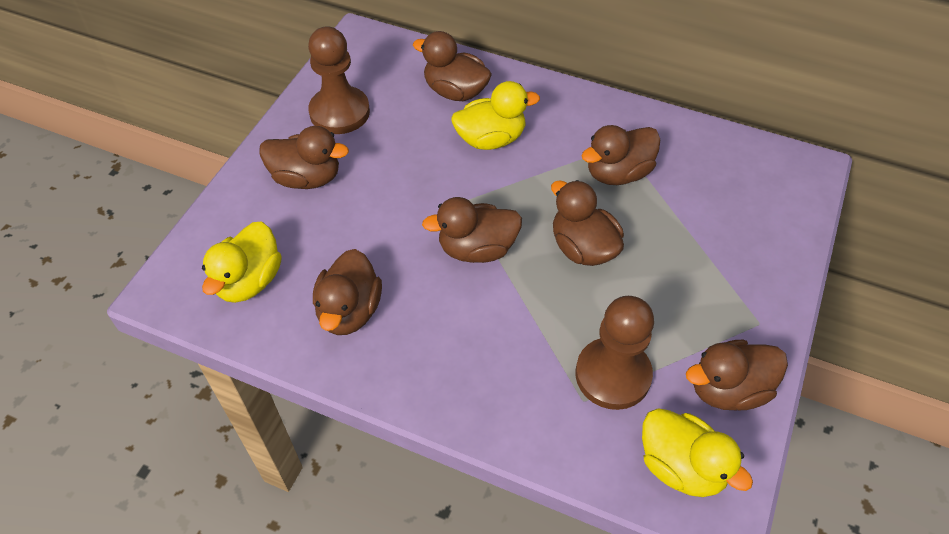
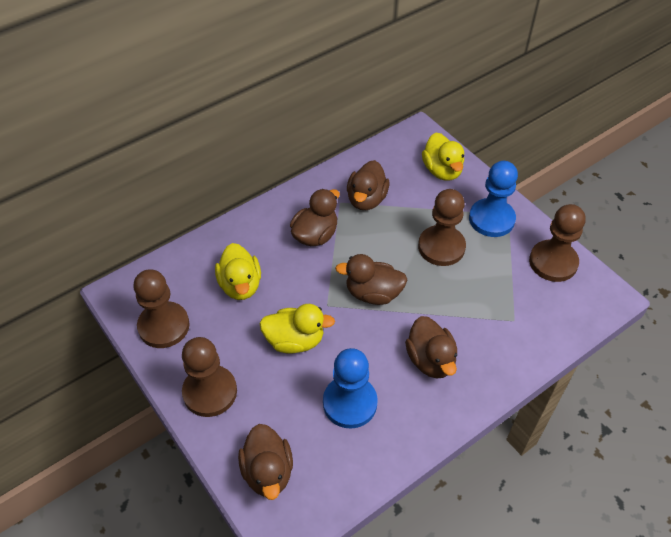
blue pawn: none = 0 -> [323,348,378,429] [469,161,518,237] = 2
brown duck: [259,126,349,189] [313,249,382,335] [413,31,492,101] [422,197,522,263] [551,180,624,266] [581,125,661,185] [686,340,788,410] = 7 -> [238,424,293,500] [290,189,340,246] [335,254,407,305] [347,160,389,210] [405,316,457,379] = 5
brown pawn: [308,26,370,134] [576,296,654,410] = 2 -> [133,270,189,348] [182,337,237,417] [418,189,466,266] [529,204,586,282] = 4

